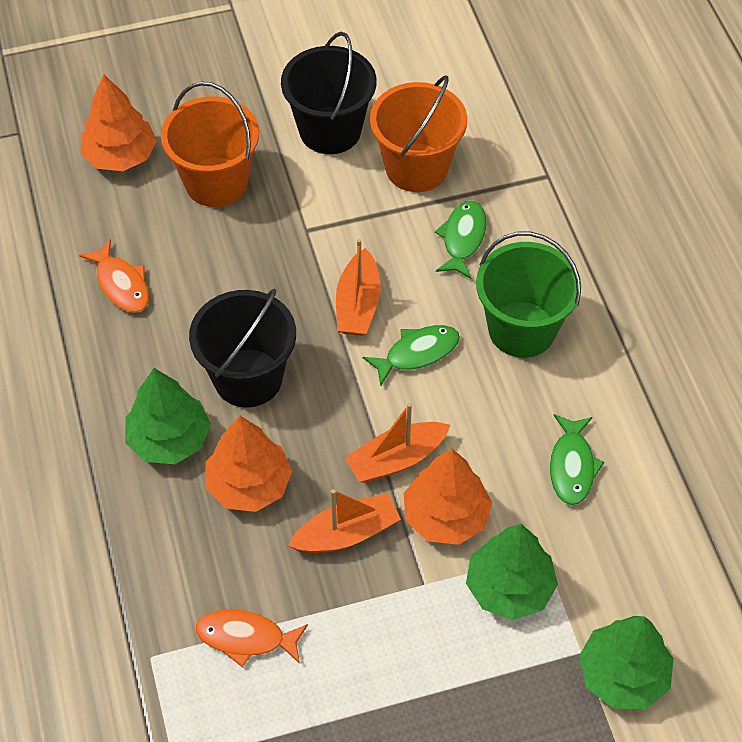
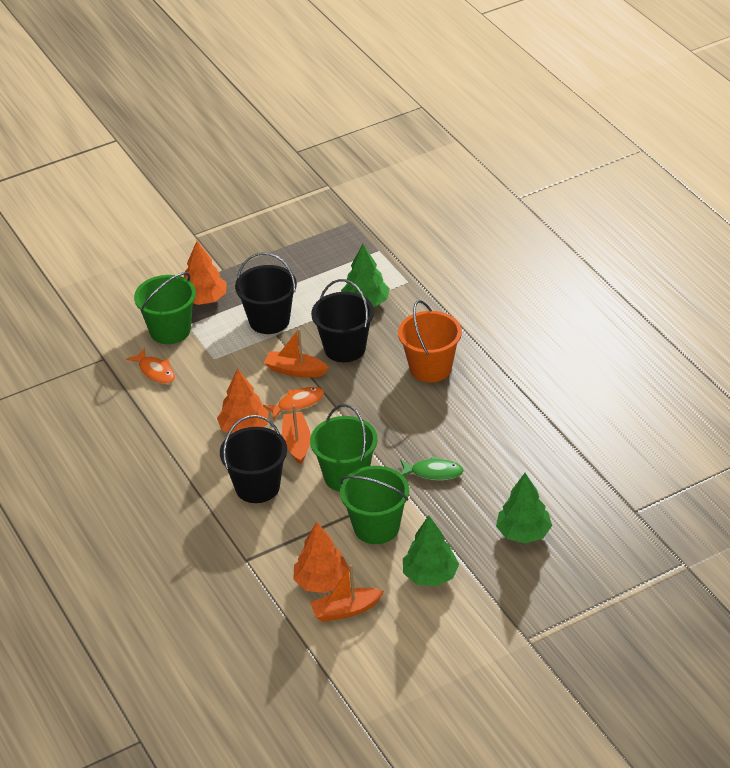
black bucket: [189,288,296,407] [281,32,376,154] = 2 -> [220,415,287,503] [235,252,297,334] [311,279,374,362] = 3
green bucket: [476,232,581,358] = 1 -> [134,272,196,344] [310,404,378,492] [340,466,409,544] = 3
green fish: [363,325,460,386] [435,201,487,278] [550,414,605,505] = 3 -> [400,456,464,480] = 1
orange bucket: [161,82,259,207] [370,75,467,192] = 2 -> [398,300,462,383] = 1

